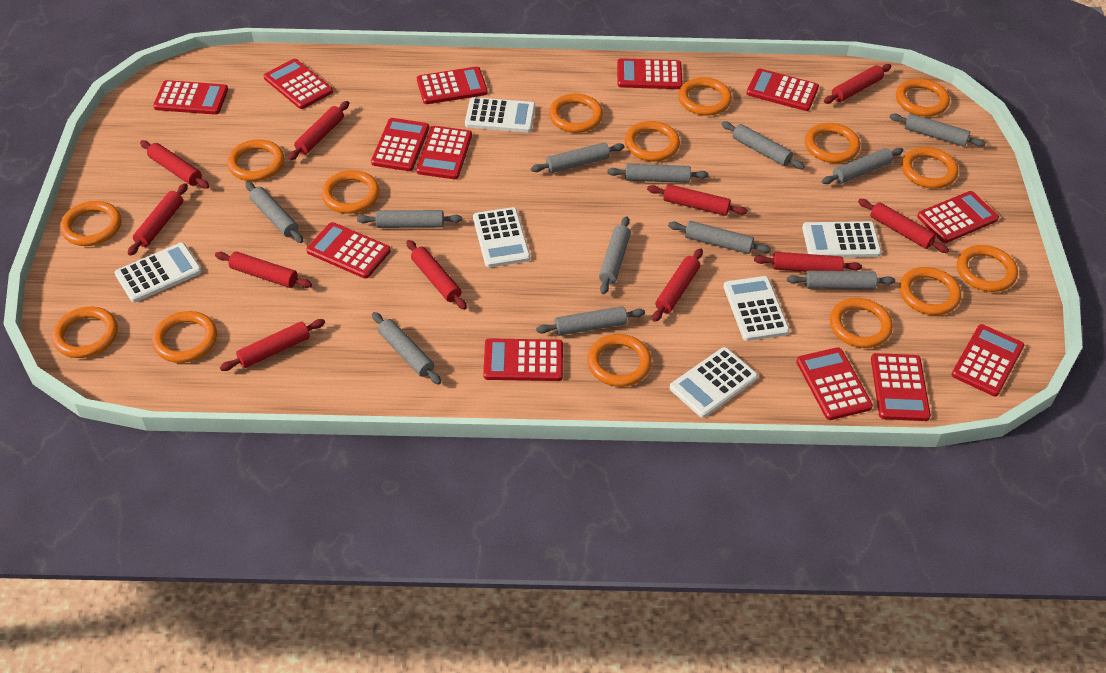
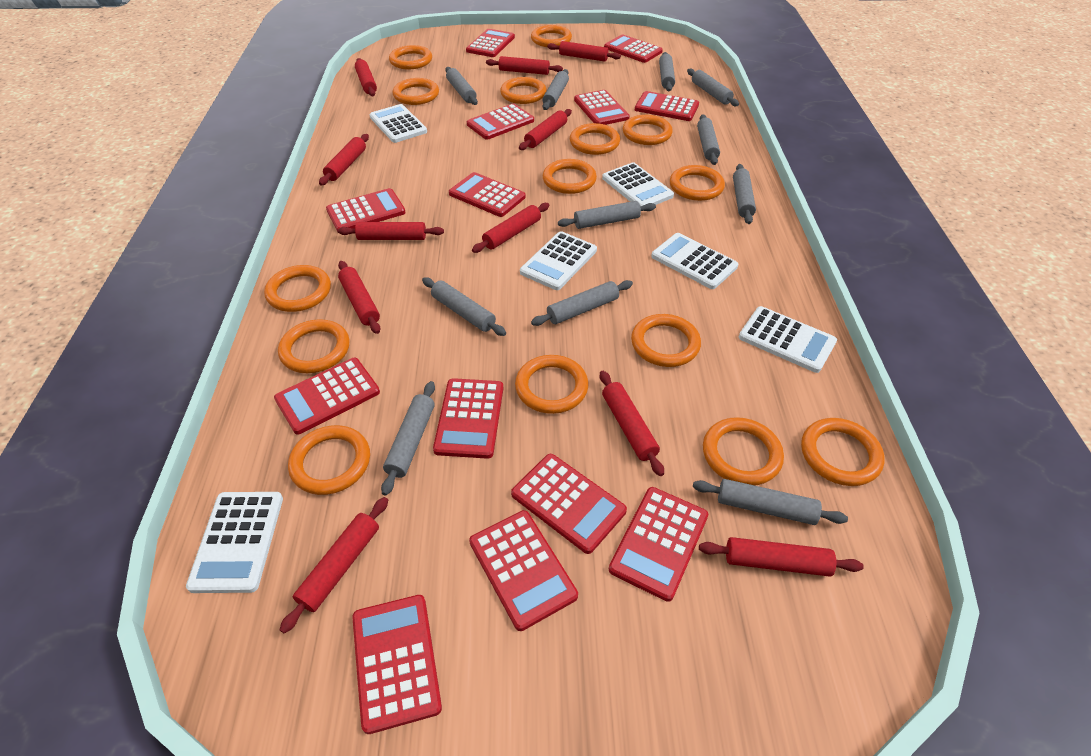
grey rolling pin: [245,182,303,243] [357,210,462,228] [372,312,441,385] [531,142,624,173] [536,306,645,336] [599,216,631,294] [607,164,708,183] [668,221,771,254] [722,121,805,169] [787,271,895,289] [822,148,903,184] [890,113,986,147] = 12 -> [381,381,435,495] [422,277,506,336] [445,67,478,105] [531,280,633,326] [542,69,569,110] [558,201,656,229] [659,52,675,91] [687,69,739,106] [693,479,848,525] [697,114,720,165] [733,164,756,224] = 11

